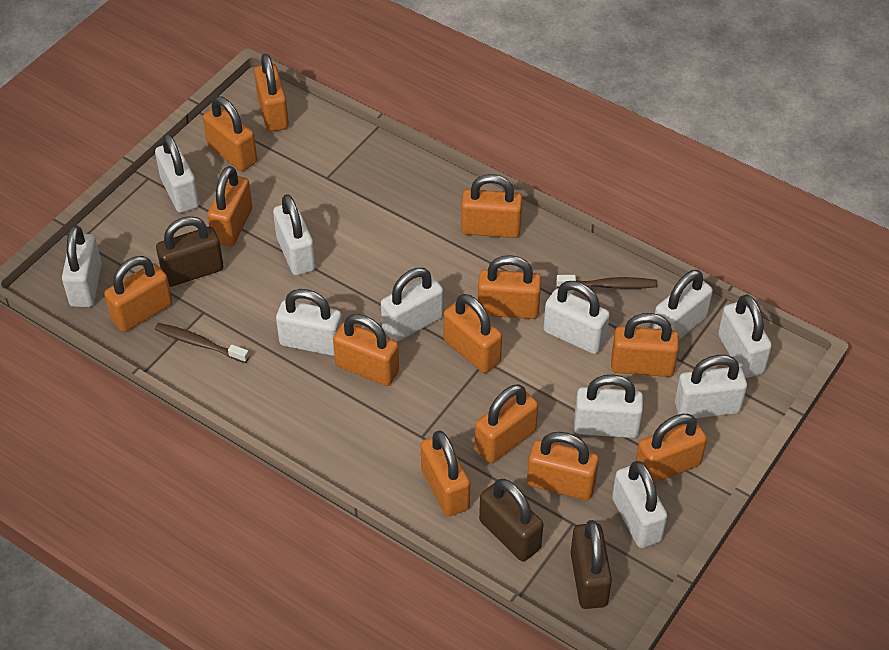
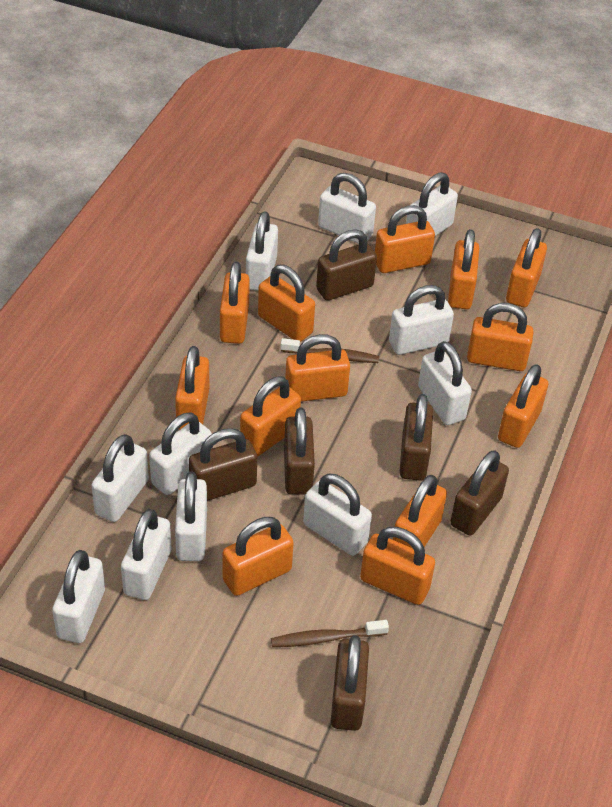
brown padlock: [156,216,223,287] [479,479,543,561] [571,520,612,609] = 3 -> [189,428,257,501] [284,408,315,495] [316,229,377,301] [331,635,369,731] [399,394,433,481] [450,450,509,536] = 6

